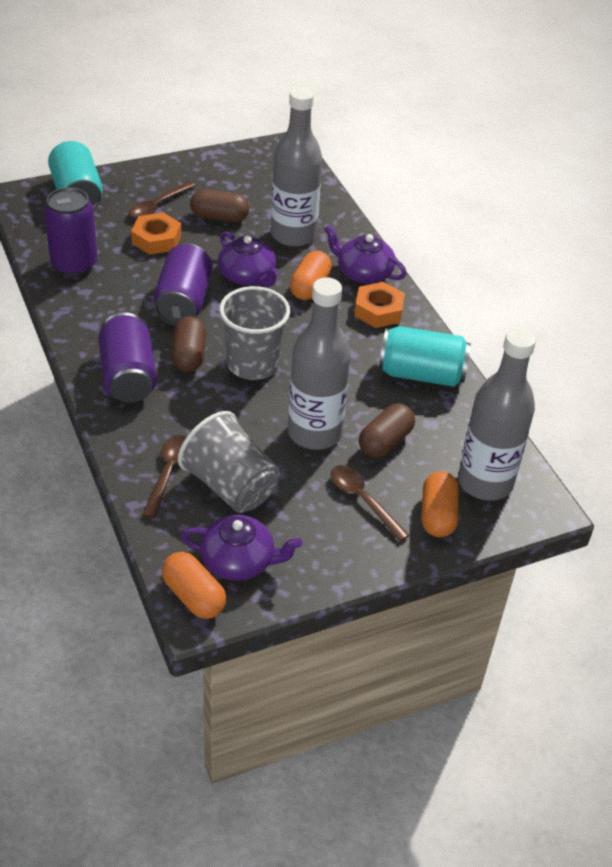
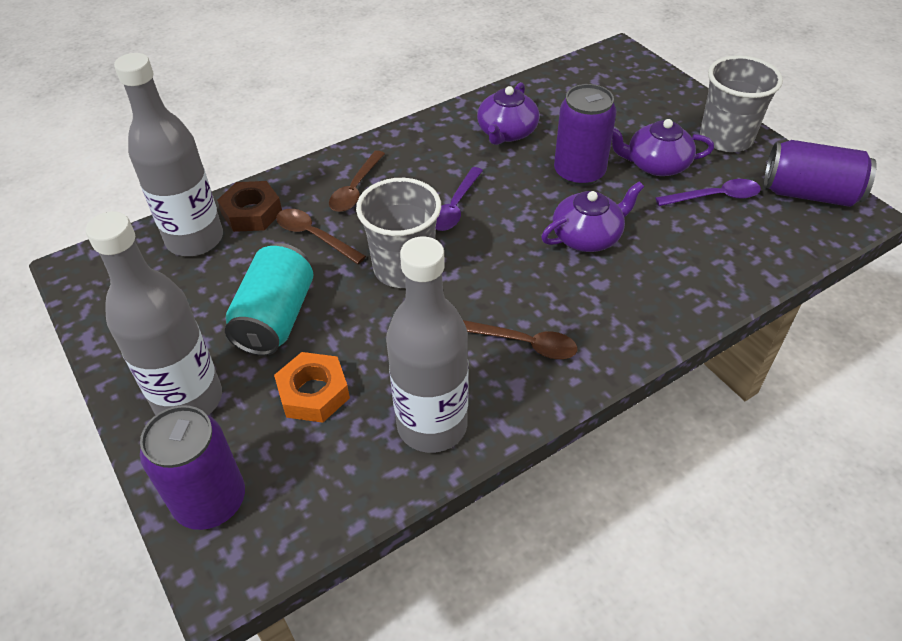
brown capsule: [171,316,206,372] [190,189,249,222] [359,403,415,458] = 3 -> none = 0
brown nut: none = 0 -> [217,181,282,232] = 1
orange capsule: [162,552,226,619] [290,251,332,300] [421,471,459,537] = 3 -> none = 0
orange nut: [131,213,181,255] [354,282,405,328] = 2 -> [274,352,350,423] = 1
purple spoon: none = 0 -> [435,167,483,231] [656,179,761,206] = 2
turquoise can: [48,141,103,209] [379,326,471,387] = 2 -> [225,243,313,356] = 1

